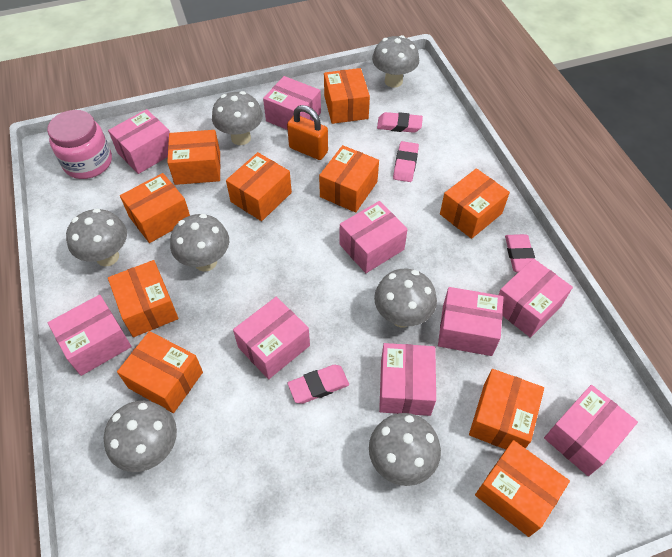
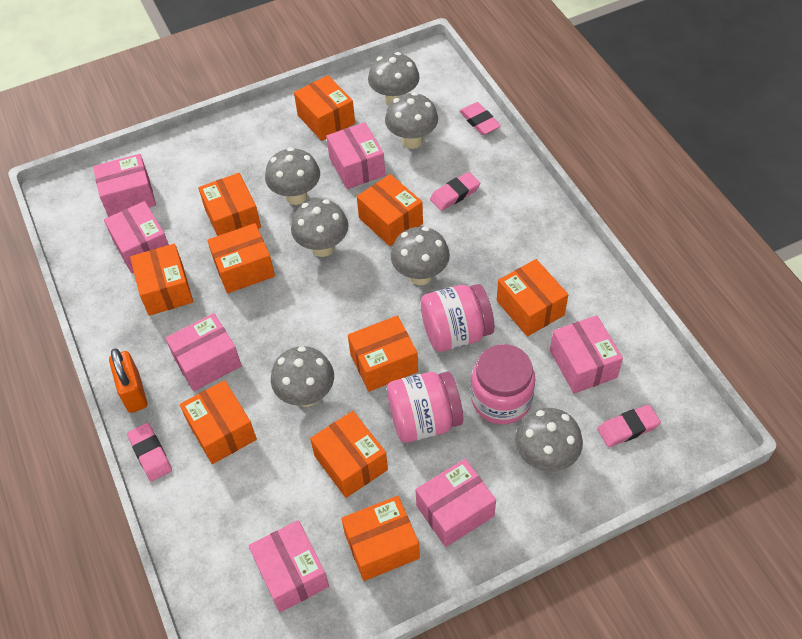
pink box: [48,295,132,376] [108,109,170,174] [233,297,310,379] [263,76,321,130] [339,201,408,273] [379,343,436,416] [438,287,503,356] [498,258,573,338] [544,385,638,476] = 9 -> [93,154,156,217] [104,201,169,273] [165,313,242,391] [248,520,329,613] [326,122,385,189] [415,459,496,547] [550,315,623,394] = 7
pink jar: [47,110,112,179] = 1 -> [387,371,463,443] [421,284,494,352] [471,344,535,424] = 3

